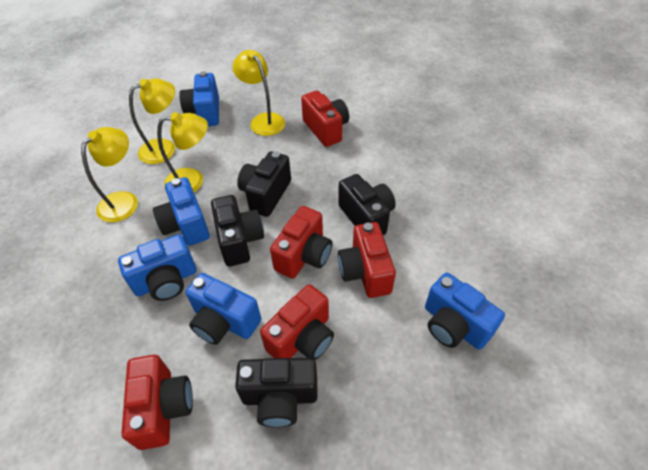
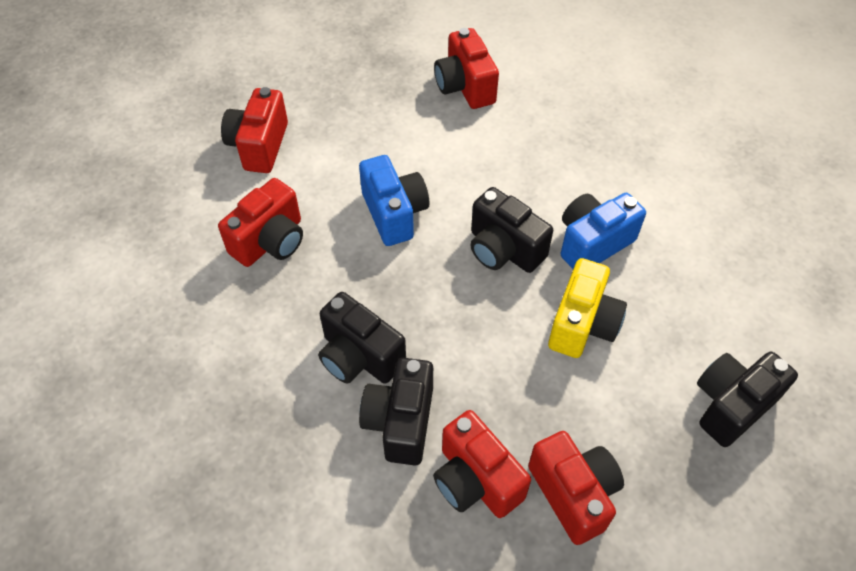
blue camera: [118,234,197,301] [153,177,210,246] [179,71,219,126] [186,273,261,345] [425,273,505,350] = 5 -> [359,155,430,246] [561,193,646,269] = 2
yellow camera: none = 0 -> [548,258,627,358] = 1
yellow lamp: [81,127,138,222] [129,78,175,164] [157,112,208,192] [233,50,285,136] = 4 -> none = 0

